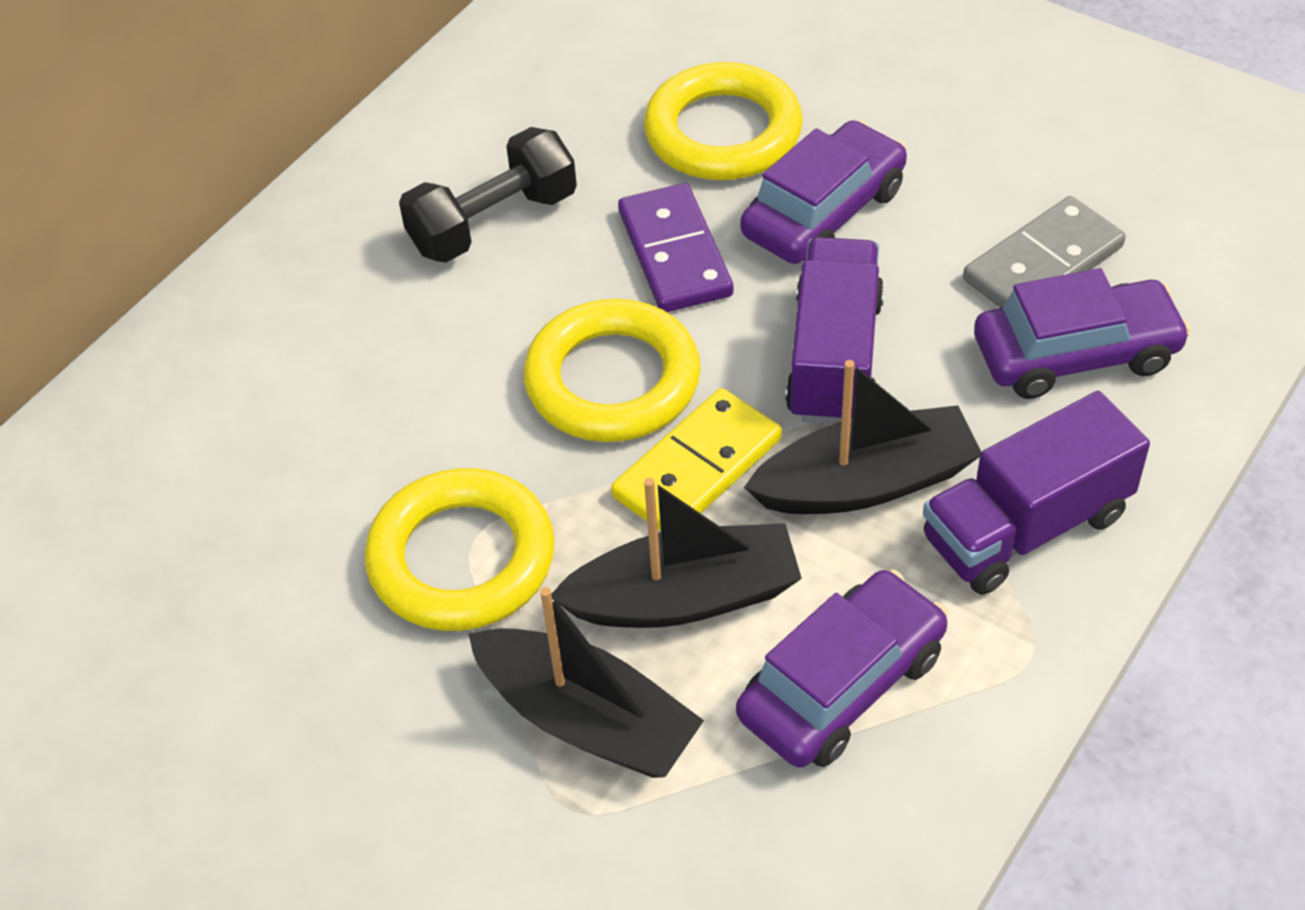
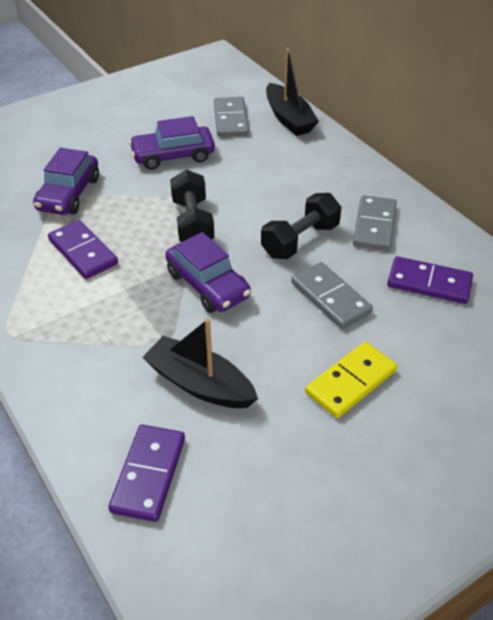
black boat: [468,587,704,778] [551,478,802,628] [744,360,981,514] = 3 -> [142,318,258,408] [266,48,319,136] = 2
black dumbbell: [399,127,577,263] = 1 -> [170,170,214,242] [261,193,342,259] = 2
grey domino: [963,196,1126,308] = 1 -> [214,97,249,137] [291,262,373,329] [353,195,397,251] = 3
purple domino: [618,183,733,312] = 1 -> [48,220,118,279] [108,424,185,522] [387,256,473,304] = 3
purple truck: [785,237,884,424] [923,391,1150,595] = 2 -> none = 0
yellow ring: [365,468,555,631] [524,299,701,442] [644,62,803,180] = 3 -> none = 0

